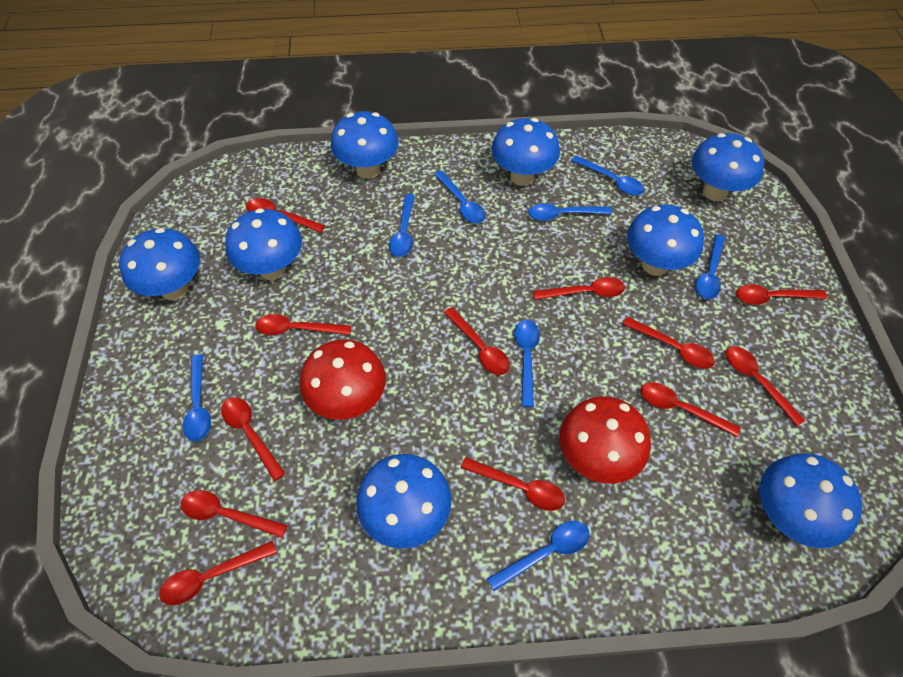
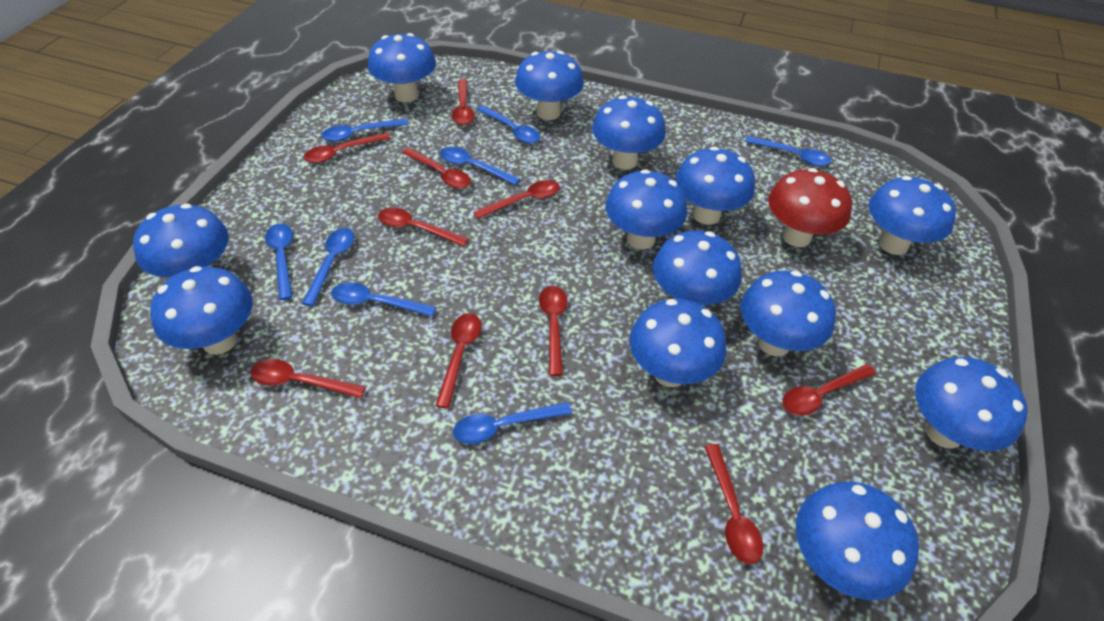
blue mushroom: [119,228,200,300] [225,208,302,280] [330,111,399,179] [356,454,452,549] [491,118,560,186] [627,205,704,276] [692,133,764,201] [760,454,862,548] = 8 -> [133,204,229,278] [150,266,253,355] [368,33,436,102] [515,51,584,120] [592,95,666,170] [605,169,687,250] [629,299,726,387] [653,230,742,306] [675,146,755,225] [740,270,836,356] [796,482,919,600] [869,176,956,255] [915,357,1028,451] = 13
red mushroom: [300,339,386,420] [560,396,651,484] = 2 -> [768,168,852,247] = 1
red spoon: [159,541,277,605] [181,490,288,538] [221,397,286,481] [246,198,325,233] [256,314,351,335] [444,307,510,375] [461,457,565,511] [533,277,625,300] [622,317,715,369] [640,382,741,437] [726,346,805,426] [736,284,827,305] = 12 -> [251,359,366,399] [304,133,390,163] [378,208,469,246] [402,148,471,189] [435,313,482,409] [452,79,474,125] [473,180,560,219] [539,286,568,376] [704,444,763,564] [782,364,876,416] = 10

